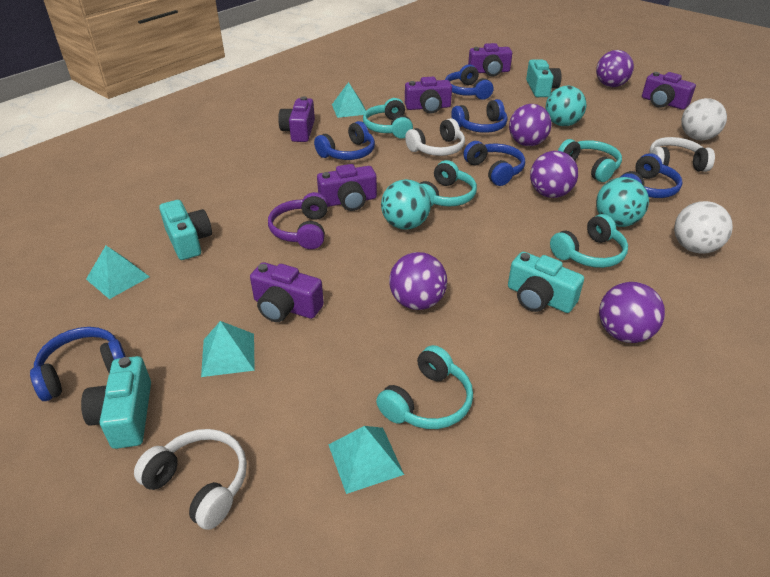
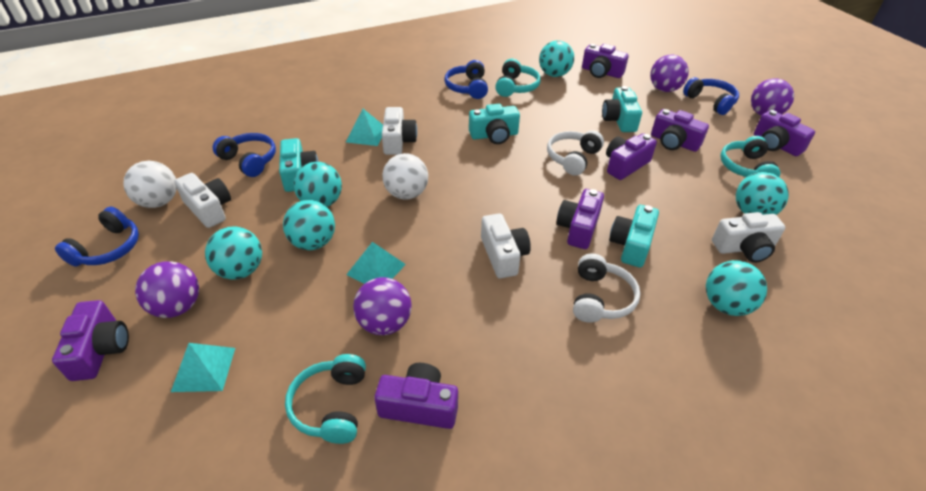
blue headphones: [30,327,126,401] [314,121,375,160] [445,65,493,100] [451,99,508,133] [463,141,525,186] [620,153,682,198] = 6 -> [55,207,139,267] [213,133,276,177] [444,60,488,99] [683,77,739,115] = 4
purple ball: [389,252,447,310] [509,104,552,146] [530,151,578,198] [596,50,634,87] [599,282,665,343] = 5 -> [135,261,199,318] [353,277,412,335] [650,55,689,92] [751,78,794,116] = 4
purple camera: [250,262,324,322] [278,97,315,142] [317,164,377,211] [405,77,452,114] [468,43,512,76] [642,72,696,110] = 6 -> [52,300,129,381] [375,363,458,429] [556,189,604,249] [582,44,629,78] [606,133,657,180] [651,109,709,152] [754,110,815,156] = 7
purple headphones: [268,192,328,249] = 1 -> none = 0
turquoise ball: [381,179,431,230] [546,86,586,126] [596,177,649,227] = 3 -> [205,227,262,280] [283,200,335,250] [294,162,342,207] [539,40,574,77] [706,260,767,316] [736,172,789,215] = 6
turquoise headphones: [363,98,413,139] [376,345,473,429] [420,160,477,207] [550,214,628,268] [558,139,622,182] = 5 -> [285,354,366,444] [495,59,541,97] [720,136,780,177] = 3
turquoise pyramid: [86,246,149,299] [201,321,255,377] [329,426,404,494] [332,82,366,118] = 4 -> [171,343,235,392] [346,109,383,146] [346,242,406,284] = 3
white camera: none = 0 -> [174,173,231,228] [382,107,417,155] [481,213,531,279] [712,212,785,263] = 4
white headphones: [134,429,247,530] [405,118,465,156] [649,137,715,172] = 3 -> [547,130,604,176] [573,253,641,323] = 2

